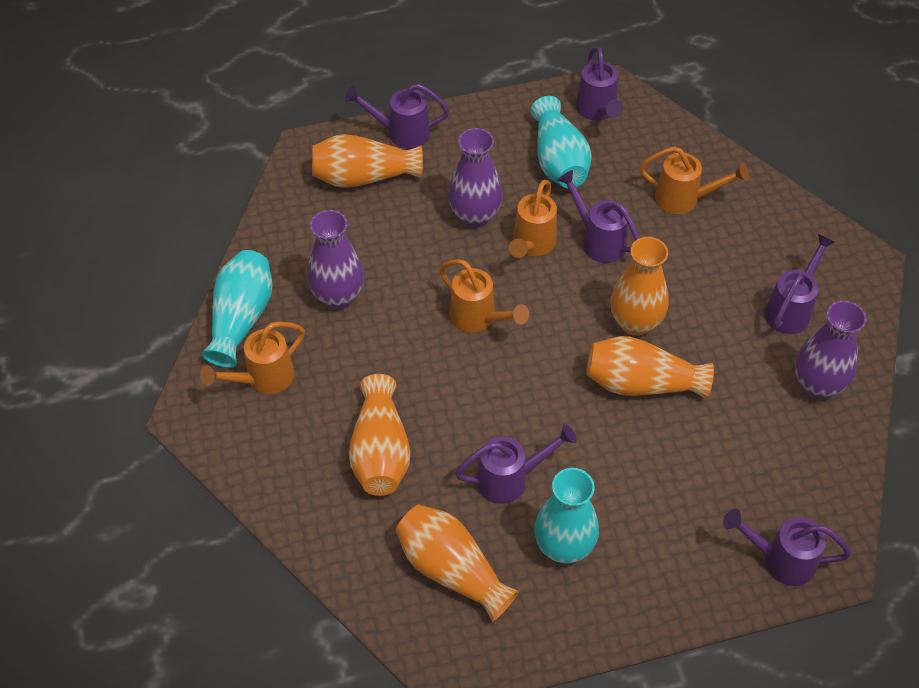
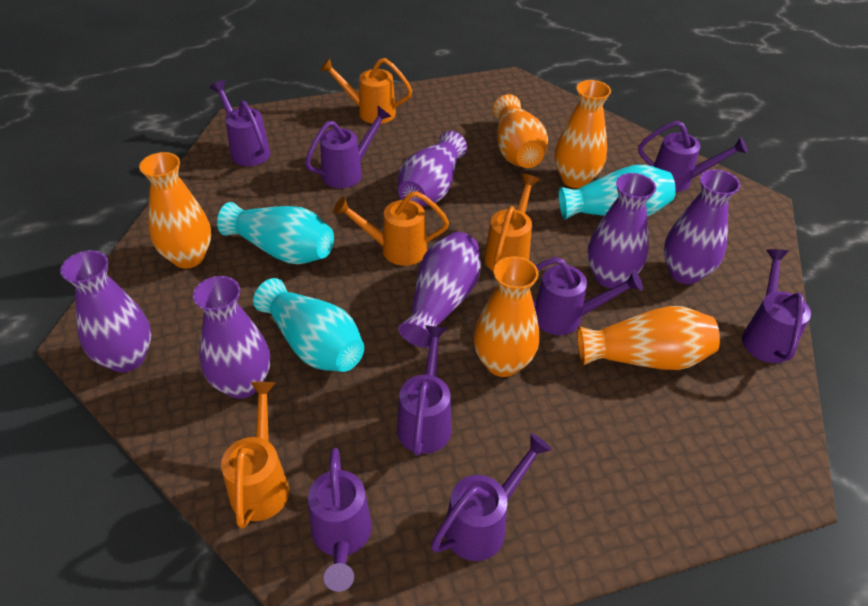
purple vase: [307,210,364,309] [448,128,503,228] [795,301,867,399] = 3 -> [60,250,151,373] [193,276,270,399] [398,131,467,207] [398,232,481,348] [588,173,656,288] [664,169,740,284] = 6
purple watering can: [345,84,449,149] [455,424,577,504] [557,170,639,263] [576,47,623,121] [723,509,851,586] [764,234,835,334] = 6 -> [210,80,271,166] [305,106,391,188] [308,448,372,592] [397,325,451,456] [431,433,552,561] [533,257,643,335] [638,121,748,192] [742,249,811,363] = 8

